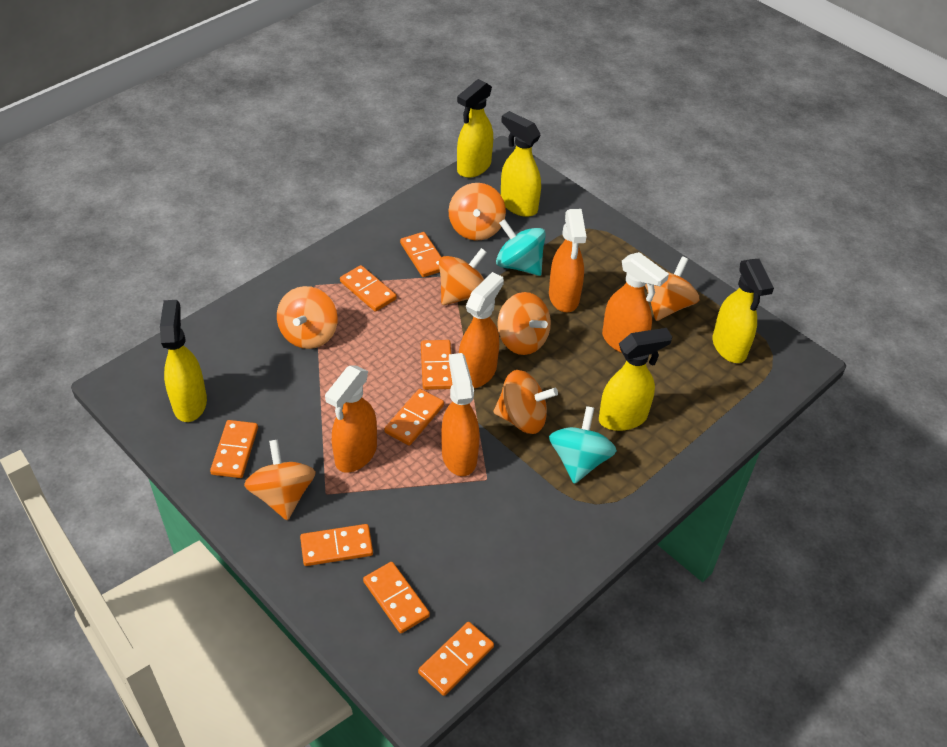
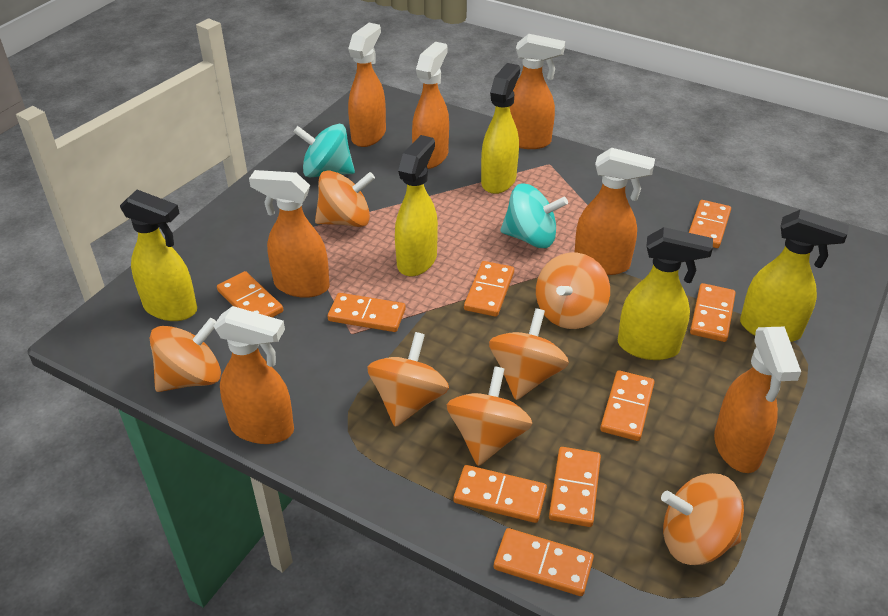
orange domino: [210,420,258,478] [300,524,373,566] [340,265,397,312] [363,562,430,633] [384,389,444,446] [400,232,441,277] [418,622,494,696] [421,340,452,390] = 8 -> [217,271,283,317] [328,293,406,332] [454,465,547,523] [464,261,514,317] [494,528,594,596] [549,447,601,527] [600,370,655,441] [689,200,731,248] [690,283,736,342] = 9
orange spray bottle: [325,366,377,473] [441,353,480,476] [459,272,504,388] [549,209,586,312] [602,252,669,353] = 5 -> [214,306,294,444] [249,170,330,298] [348,23,386,147] [412,42,449,169] [510,34,565,149] [574,148,655,275] [714,327,801,473] = 7

